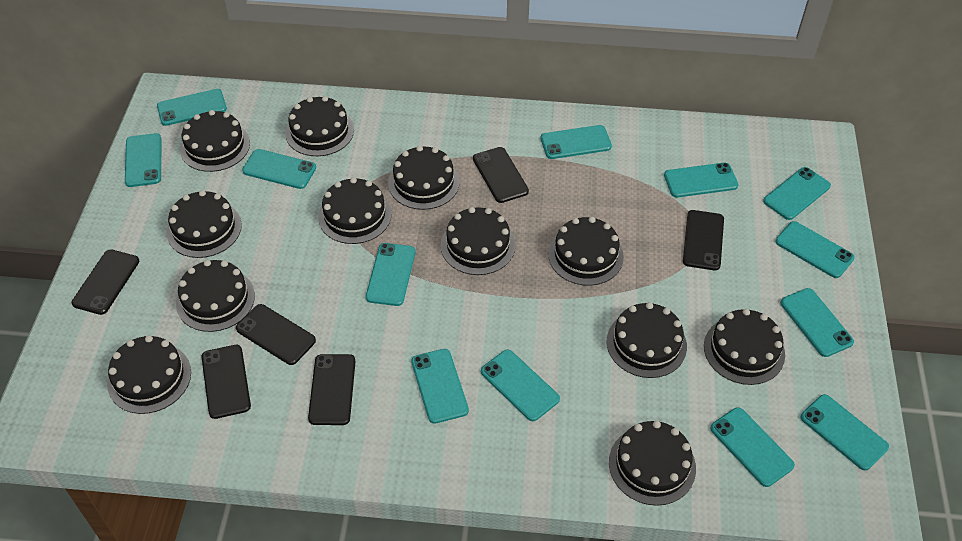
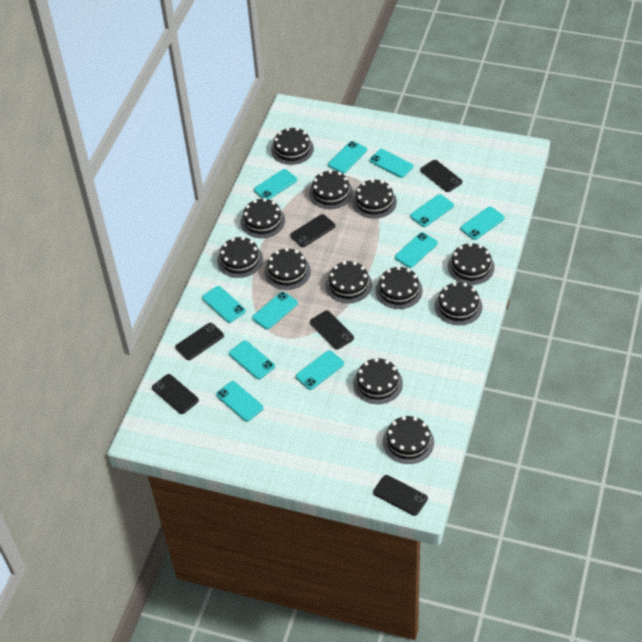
turquoise phone: [125,133,161,187] [157,89,227,126] [242,149,316,189] [366,243,415,306] [411,349,469,424] [481,350,560,421] [541,125,612,159] [664,163,738,198] [710,407,795,487] [763,167,831,220] [775,221,855,278] [780,288,854,357] [800,394,889,470] = 13 -> [202,286,246,323] [216,381,264,422] [229,341,275,379] [252,292,298,330] [254,169,297,200] [296,350,344,390] [328,141,367,173] [369,149,413,178] [395,232,438,268] [410,194,454,227] [460,207,505,240] = 11

